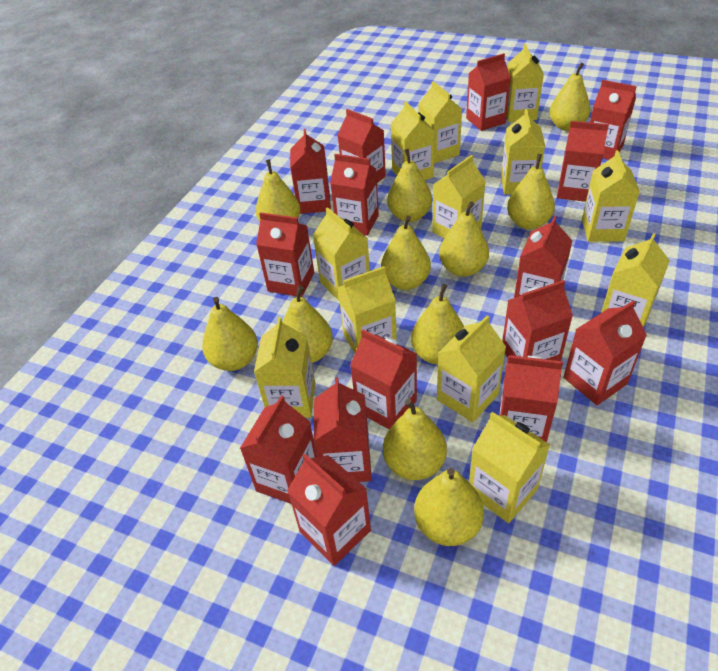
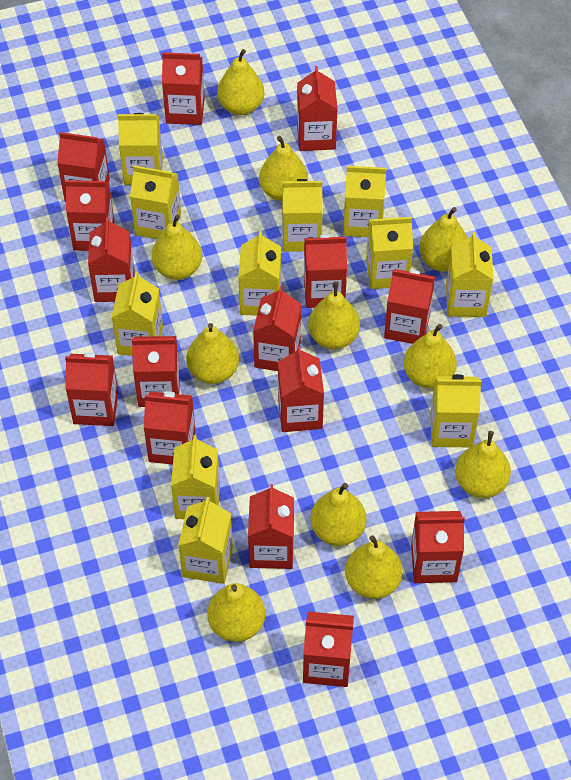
yellow carton: [254,317,315,418] [313,207,370,302] [337,266,397,353] [391,101,435,180] [419,81,462,163] [432,155,486,238] [437,315,506,422] [469,412,550,523] [501,109,545,194] [507,44,544,122] [582,150,640,242] [601,233,670,328] = 12 -> [111,272,163,356] [118,113,163,185] [130,165,181,239] [171,435,220,519] [178,497,233,584] [238,231,281,316] [282,179,323,252] [343,166,386,237] [366,217,413,289] [430,374,482,447] [446,232,494,317] = 11

